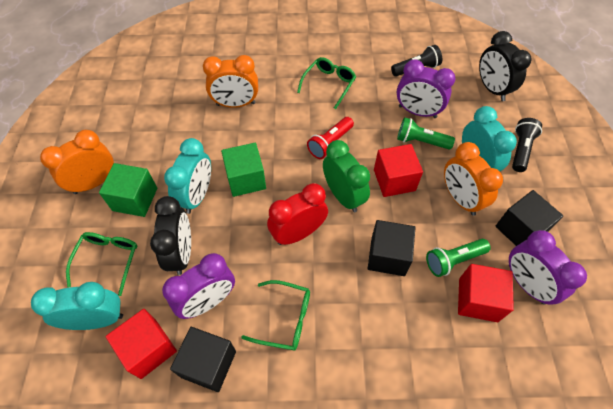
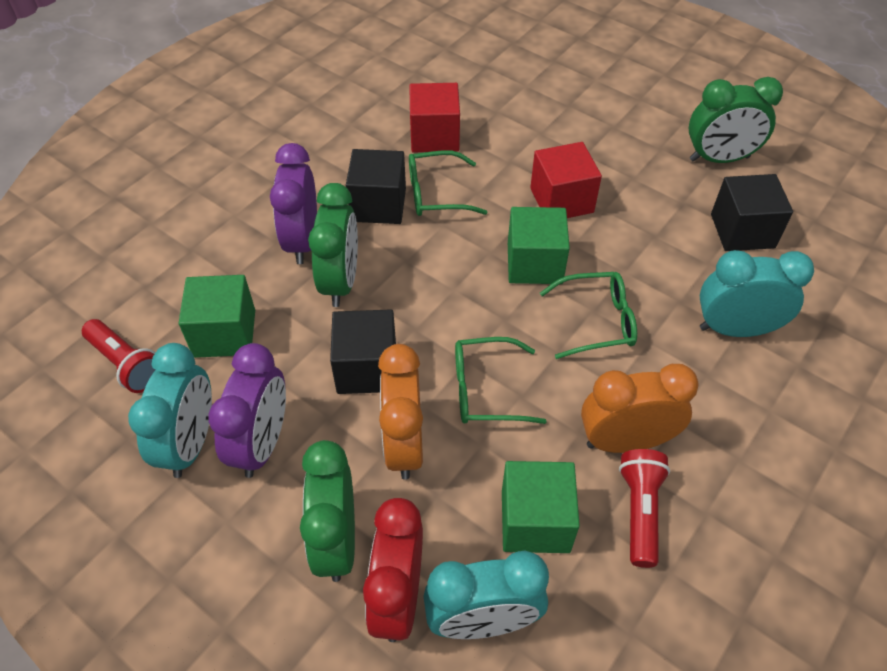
black clock: [150,196,191,275] [479,31,532,101] = 2 -> none = 0
black flashlight: [391,45,442,76] [512,118,542,172] = 2 -> none = 0
green clock: [323,140,370,212] = 1 -> [300,440,355,582] [308,183,358,307] [689,77,783,163] = 3
green cube: [99,163,157,217] [221,143,266,197] = 2 -> [179,275,255,358] [502,461,580,553] [508,207,570,284] = 3
green flashlight: [397,117,455,149] [426,239,491,277] = 2 -> none = 0
orange clock: [40,130,114,194] [203,55,258,108] [444,142,503,216] = 3 -> [378,344,423,480] [581,364,699,453] = 2
purple clock: [162,253,235,319] [396,59,455,118] [509,230,587,305] = 3 -> [208,343,286,478] [270,143,317,264] = 2
red cube: [105,309,177,379] [374,144,423,197] [458,264,514,322] = 3 -> [409,83,460,152] [530,142,602,218] = 2
red flashlight: [307,117,354,159] = 1 -> [82,319,155,393] [619,449,670,568] = 2

